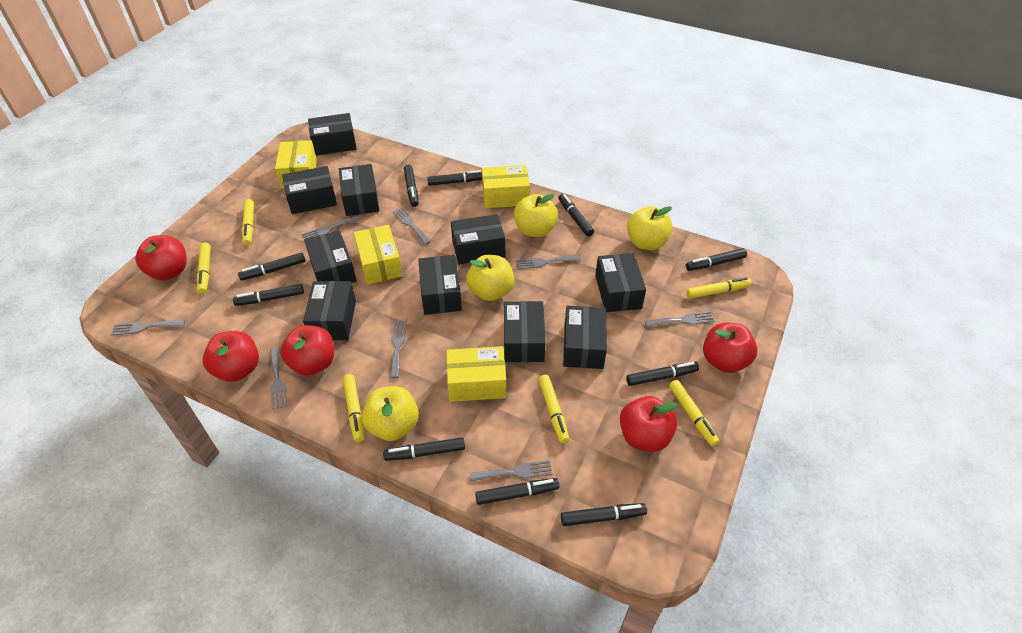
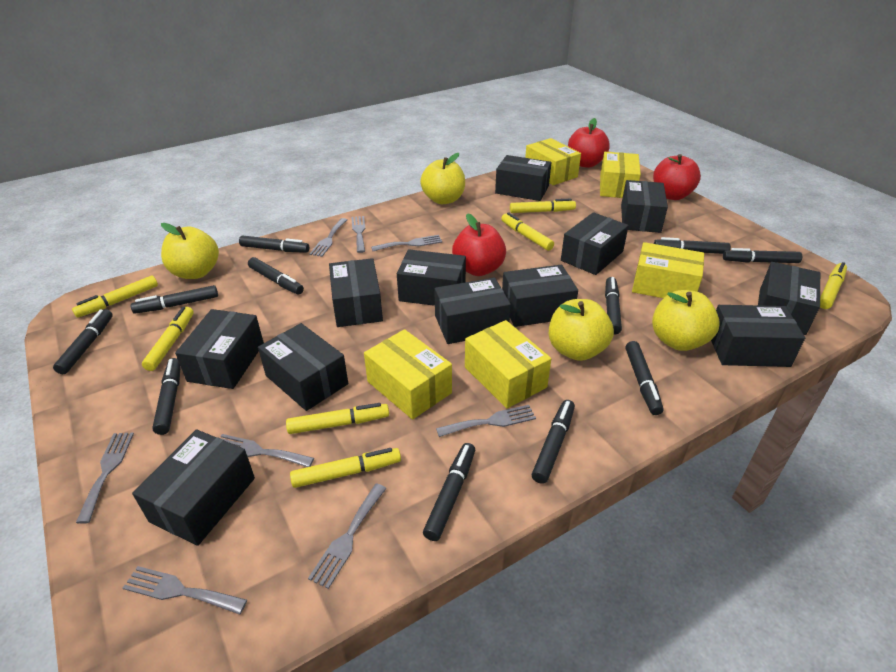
black box: [282,166,337,214] [303,281,356,340] [304,230,356,283] [308,113,357,156] [339,164,379,216] [418,255,462,315] [451,214,506,265] [504,301,545,362] [563,306,607,369] [595,253,646,312] = 10 -> [132,429,255,546] [175,309,264,389] [258,323,348,411] [329,258,383,327] [397,249,466,306] [434,278,511,344] [495,155,552,201] [502,265,578,327] [561,212,629,275] [621,180,668,233] [711,305,805,367] [758,262,820,335] = 12
black marker: [233,284,304,306] [238,252,305,281] [383,437,465,461] [404,165,418,207] [427,170,482,186] [475,478,559,505] [558,194,594,236] [561,503,647,526] [626,362,699,386] [686,248,747,271] = 10 -> [53,309,113,374] [131,285,218,314] [152,358,181,435] [239,235,309,253] [248,257,304,294] [423,443,475,541] [532,400,575,484] [605,277,622,335] [625,341,663,415] [654,237,731,254] [723,248,802,263] = 11
red apple: [135,235,187,280] [203,331,259,382] [280,325,334,376] [620,396,677,452] [703,323,757,373] = 5 -> [452,213,506,276] [568,118,610,168] [653,154,701,200] = 3
yellow box: [275,140,317,188] [354,225,402,285] [447,346,506,402] [482,165,530,208] = 4 -> [364,329,452,419] [465,320,551,409] [525,138,581,185] [600,152,641,198] [632,242,704,298] = 5
yellow marker: [197,243,211,294] [242,199,254,245] [343,374,364,442] [539,375,569,443] [669,380,719,447] [686,277,752,299] = 6 -> [72,275,158,318] [142,307,194,371] [286,403,389,434] [290,448,401,488] [501,212,554,251] [510,198,576,213] [820,262,847,309] = 7

